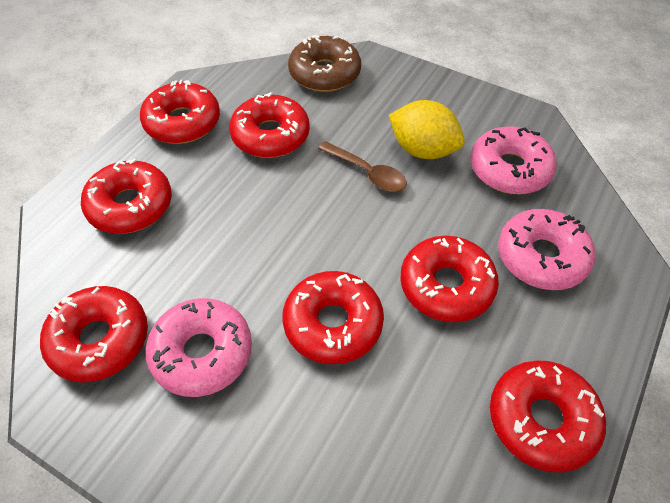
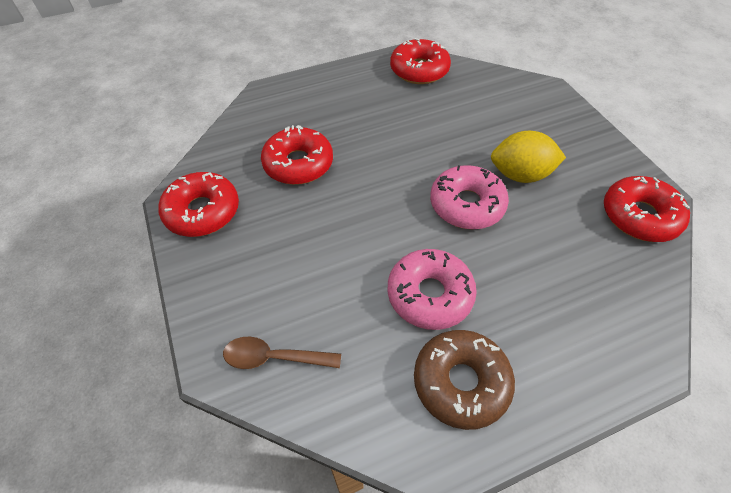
pink donut: [145,298,252,397] [470,126,557,194] [498,209,595,290] = 3 -> [388,249,477,330] [430,165,509,230] = 2
red donut: [40,286,148,382] [81,159,172,234] [140,80,220,144] [229,92,310,158] [282,271,384,364] [400,236,499,322] [490,360,606,473] = 7 -> [158,172,239,237] [261,125,333,185] [390,38,451,84] [604,176,690,242] = 4

